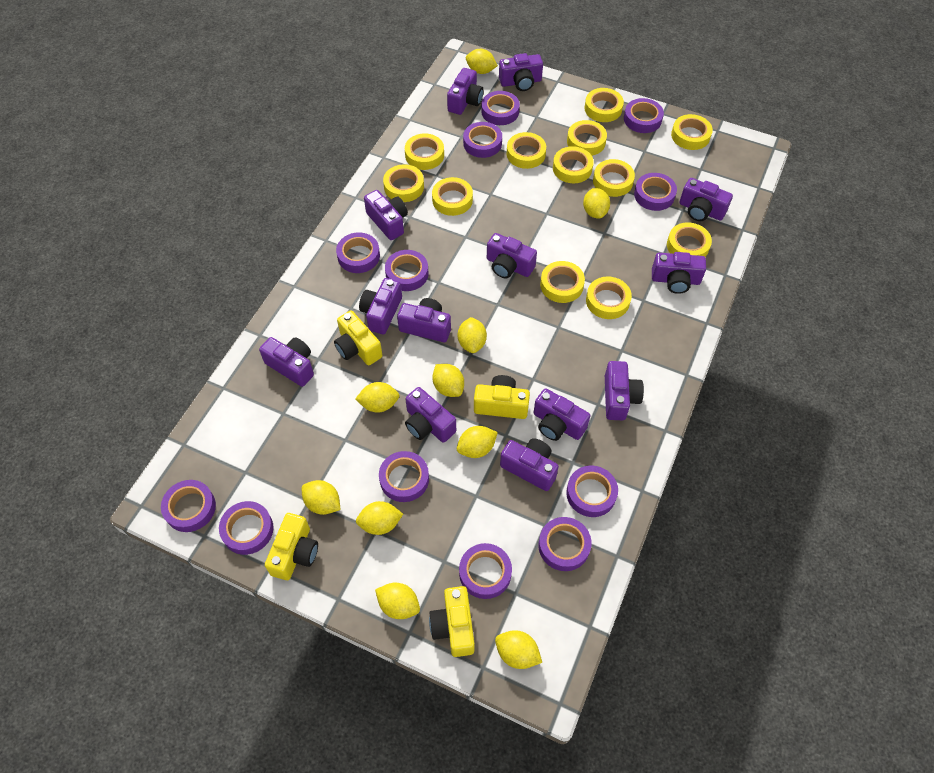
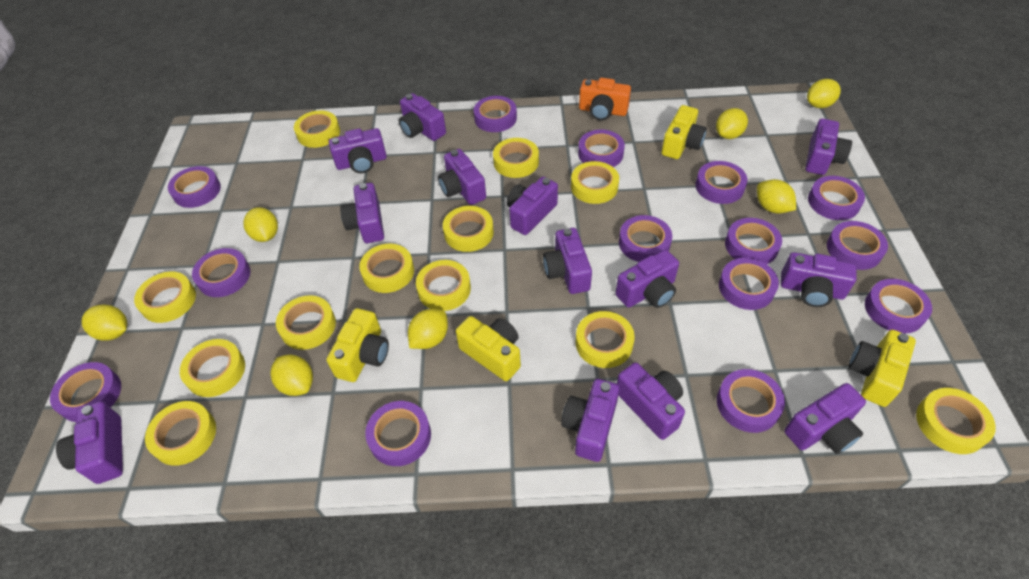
orange camera: none = 0 -> [579,78,631,121] = 1
purple tape: [161,480,216,532] [219,501,274,555] [336,232,380,273] [379,451,429,502] [385,250,429,291] [459,543,512,599] [463,122,502,158] [481,91,520,125] [538,517,592,571] [566,466,618,517] [624,98,664,133] [634,173,677,211] = 12 -> [50,362,121,422] [168,166,221,208] [192,248,251,297] [365,401,431,466] [474,96,517,132] [578,130,625,167] [619,215,672,262] [696,161,748,204] [717,369,785,433] [719,258,779,310] [725,218,782,264] [808,176,865,220] [827,221,888,270] [865,279,932,334] = 14
yellow lemon: [302,480,340,515] [355,382,400,412] [356,501,403,535] [375,583,420,619] [432,364,464,397] [457,426,498,458] [458,317,487,353] [466,49,498,74] [495,630,542,669] [583,188,610,218] = 10 -> [81,305,127,341] [243,207,278,242] [270,355,313,396] [408,309,448,349] [716,108,748,139] [757,179,796,214] [807,79,841,108] = 7

